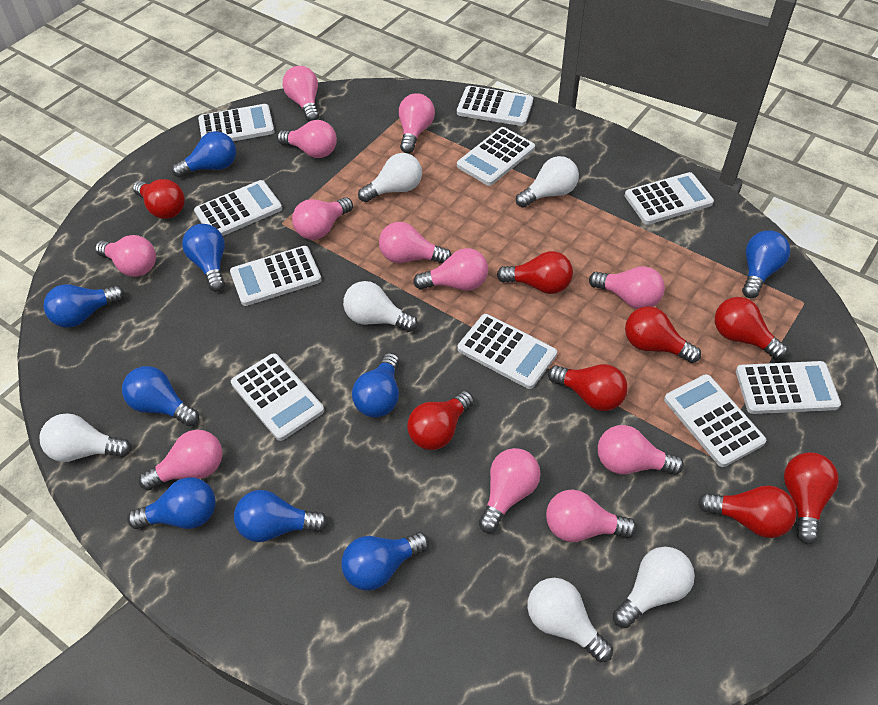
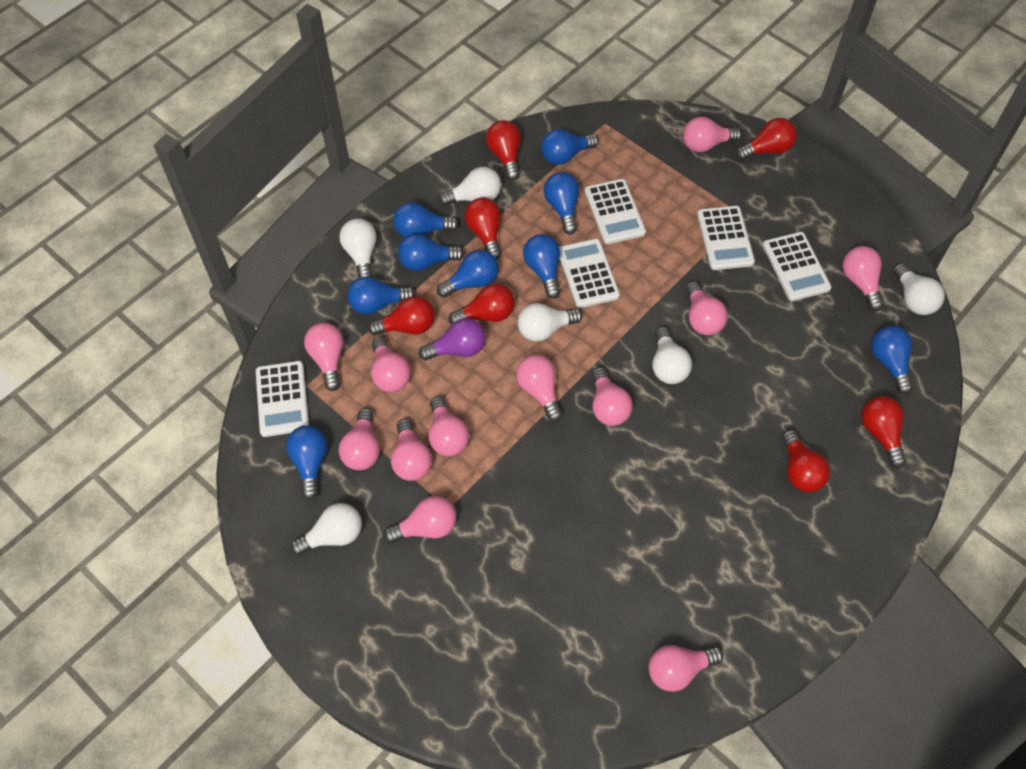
purple light bulb: none = 0 -> [419,318,486,360] = 1
red light bulb: [133,179,185,219] [407,391,474,450] [497,251,573,294] [548,364,628,411] [625,306,701,363] [698,485,797,538] [715,297,788,360] [784,452,839,544] = 8 -> [368,296,435,335] [449,284,515,324] [465,198,501,260] [486,120,521,180] [736,118,797,160] [782,430,830,492] [862,396,906,468] = 7
white calculator: [194,180,282,236] [198,104,274,141] [230,246,321,306] [231,353,324,441] [457,86,533,126] [457,127,535,186] [458,314,557,389] [625,172,714,225] [664,374,766,467] [736,361,841,414] = 10 -> [256,361,309,437] [559,239,620,308] [585,179,646,244] [697,206,755,270] [763,232,832,301] = 5

